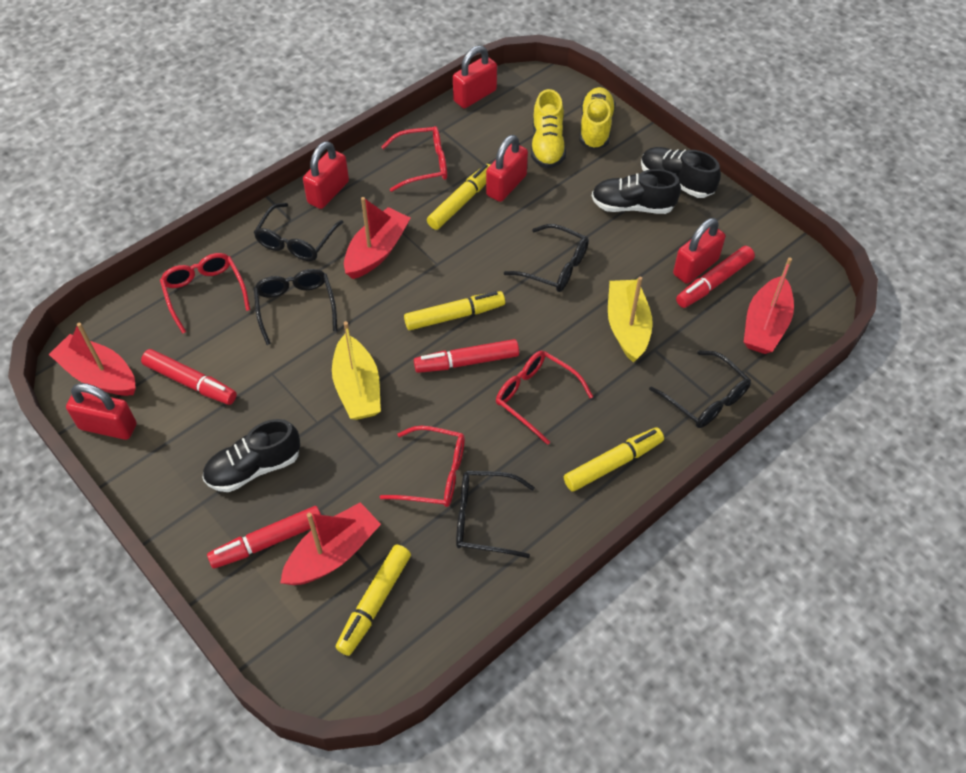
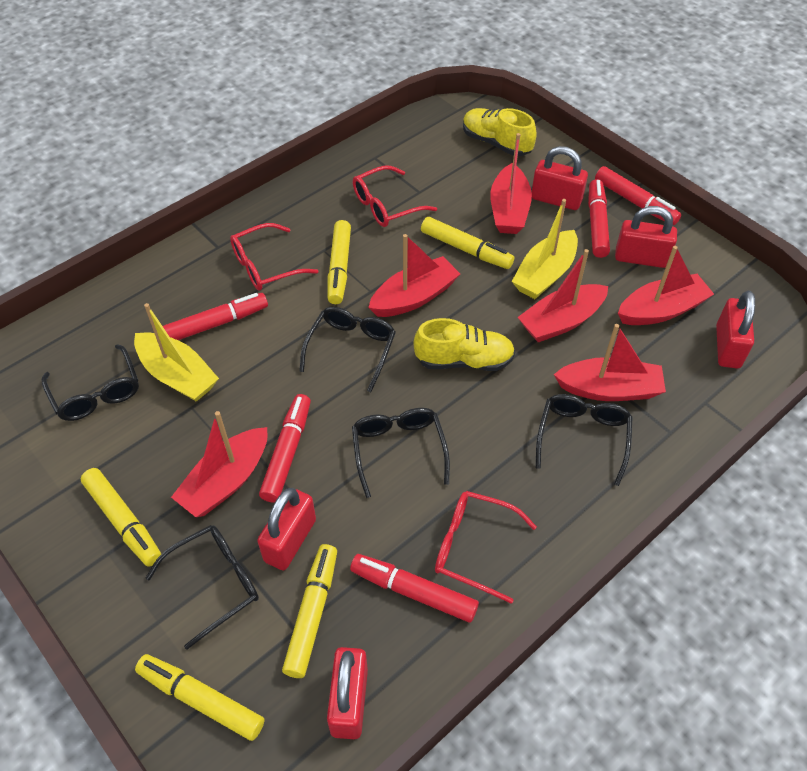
black shoe: [203,419,300,492] [592,169,681,214] [641,147,721,198] = 3 -> none = 0
red boat: [49,322,136,396] [280,502,381,585] [344,197,410,279] [744,257,794,354] = 4 -> [171,411,268,517] [368,234,460,317] [490,133,532,234] [518,249,608,342] [554,324,666,401] [618,246,714,325] = 6
red glasses: [160,253,250,334] [380,426,465,507] [381,126,447,192] [496,351,593,445] = 4 -> [230,223,318,291] [353,166,437,227] [435,491,537,604] = 3
red marker: [141,349,237,405] [207,506,321,569] [414,339,519,373] [676,246,755,308] = 4 -> [163,293,268,340] [259,394,311,503] [350,554,479,623] [588,179,610,258] [595,166,681,225] = 5
yellow marker: [335,544,411,656] [404,291,505,330] [427,164,490,230] [564,428,664,491] = 4 -> [81,468,161,567] [135,654,264,741] [282,544,337,678] [328,220,351,304] [421,217,514,269] = 5

